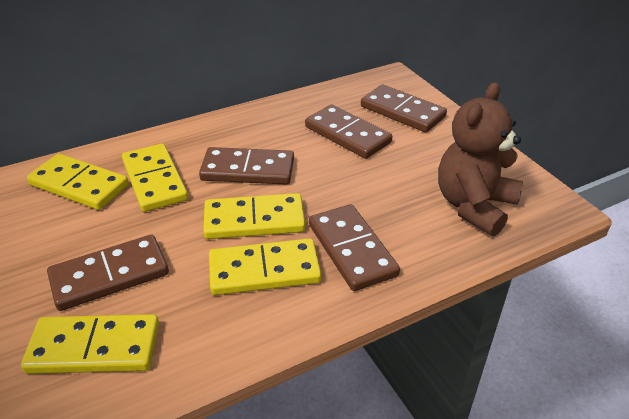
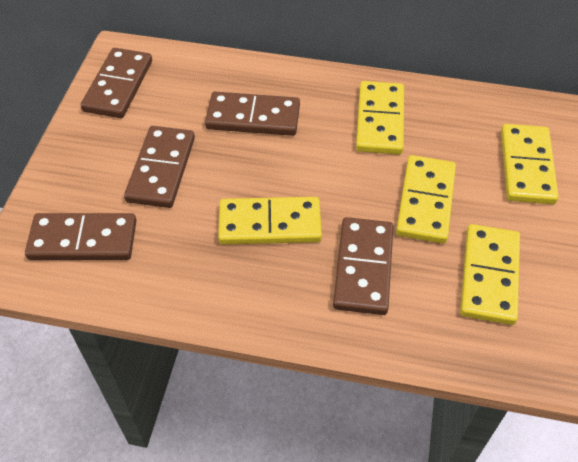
brown teddy bear: [438,82,523,236] = 1 -> none = 0

